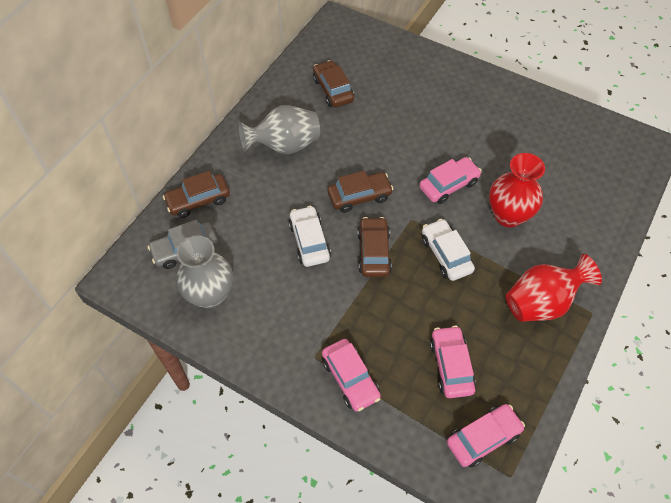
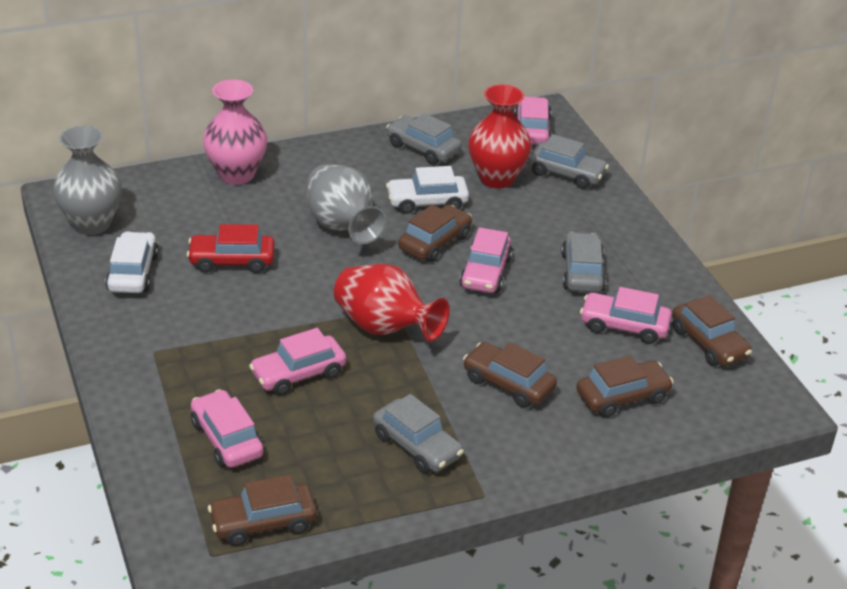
brown car: [163,171,230,218] [313,60,354,107] [328,171,393,213] [358,217,392,277] = 4 -> [208,475,317,546] [398,205,472,262] [463,342,557,408] [576,356,674,418] [672,295,752,366] = 5
grey car: [148,220,218,269] = 1 -> [373,394,464,474] [386,113,461,165] [528,134,609,189] [561,232,606,293] = 4
pink car: [322,339,381,412] [419,157,482,204] [430,325,476,398] [447,404,525,468] = 4 -> [191,389,264,468] [249,328,346,395] [459,227,513,293] [514,96,552,145] [580,287,672,344] = 5
pink vase: none = 0 -> [203,79,267,185] = 1
red car: none = 0 -> [187,224,275,273] = 1

